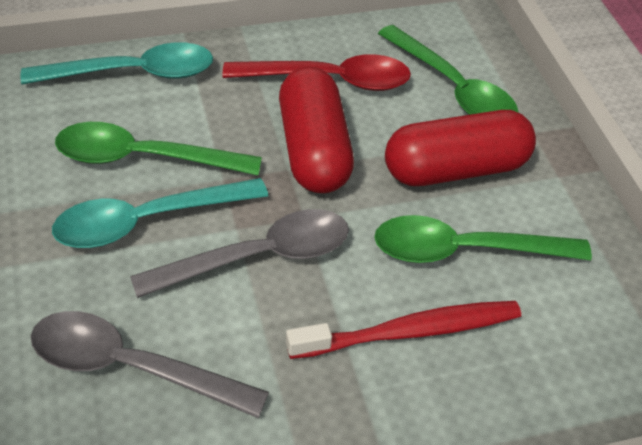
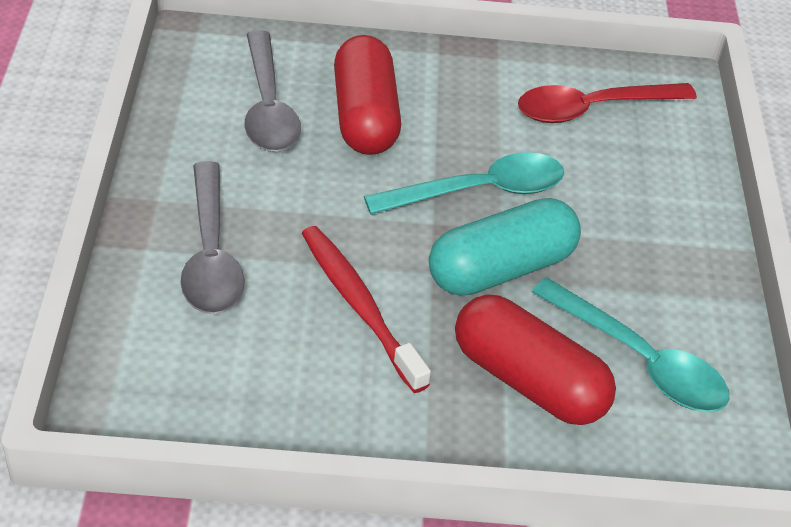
green spoon: [55,122,262,175] [374,215,592,263] [378,25,519,115] = 3 -> none = 0
turquoise capsule: none = 0 -> [429,198,581,296] = 1

